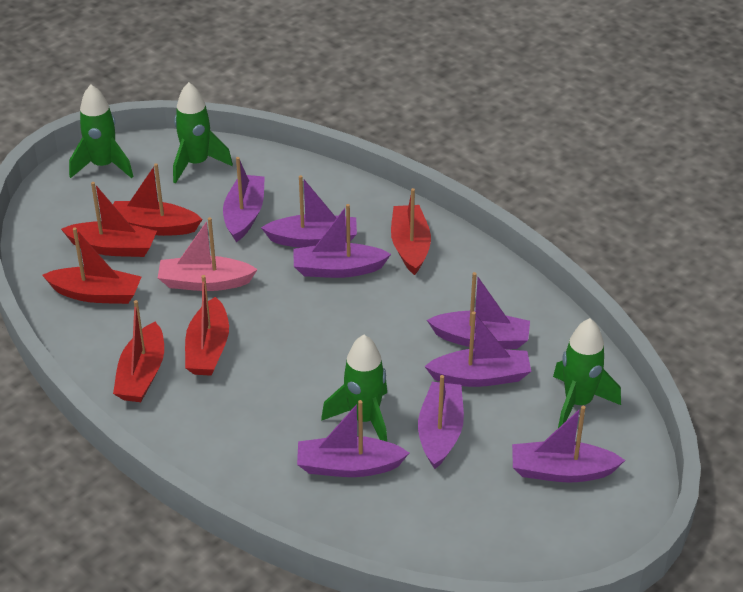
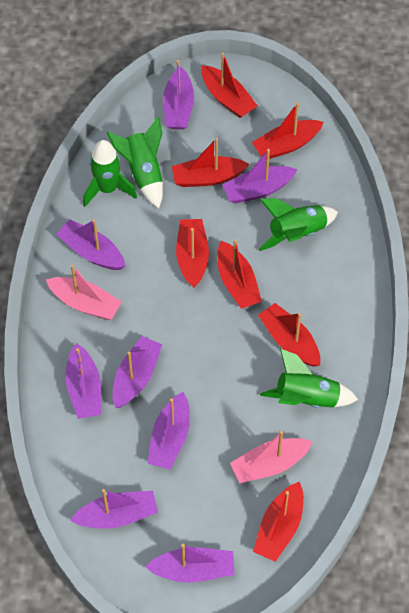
pink boat: [158,217,258,291] = 1 -> [46,265,122,320] [230,431,312,483] = 2
red boat: [42,228,141,304] [61,182,157,257] [113,163,202,236] [113,300,164,402] [185,275,229,376] [391,188,431,275] = 6 -> [172,138,249,187] [176,219,209,288] [201,53,257,118] [217,239,262,309] [252,102,324,159] [253,482,303,562] [258,303,320,367] = 7

